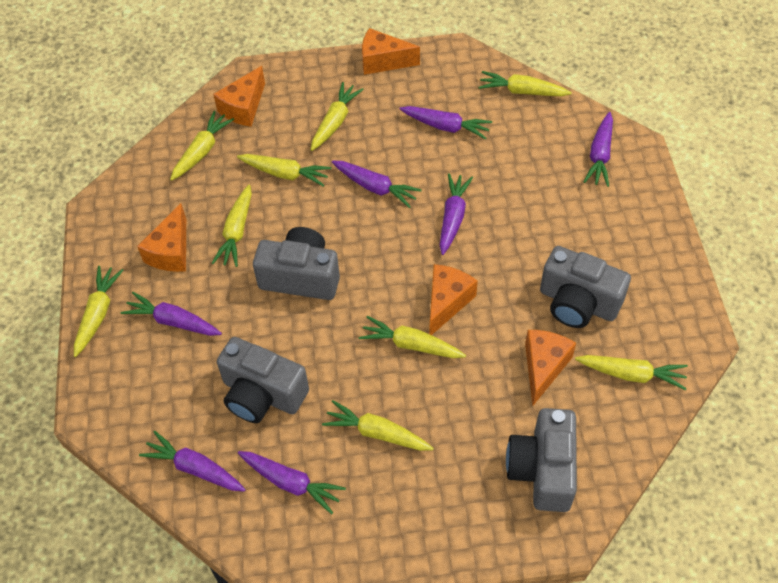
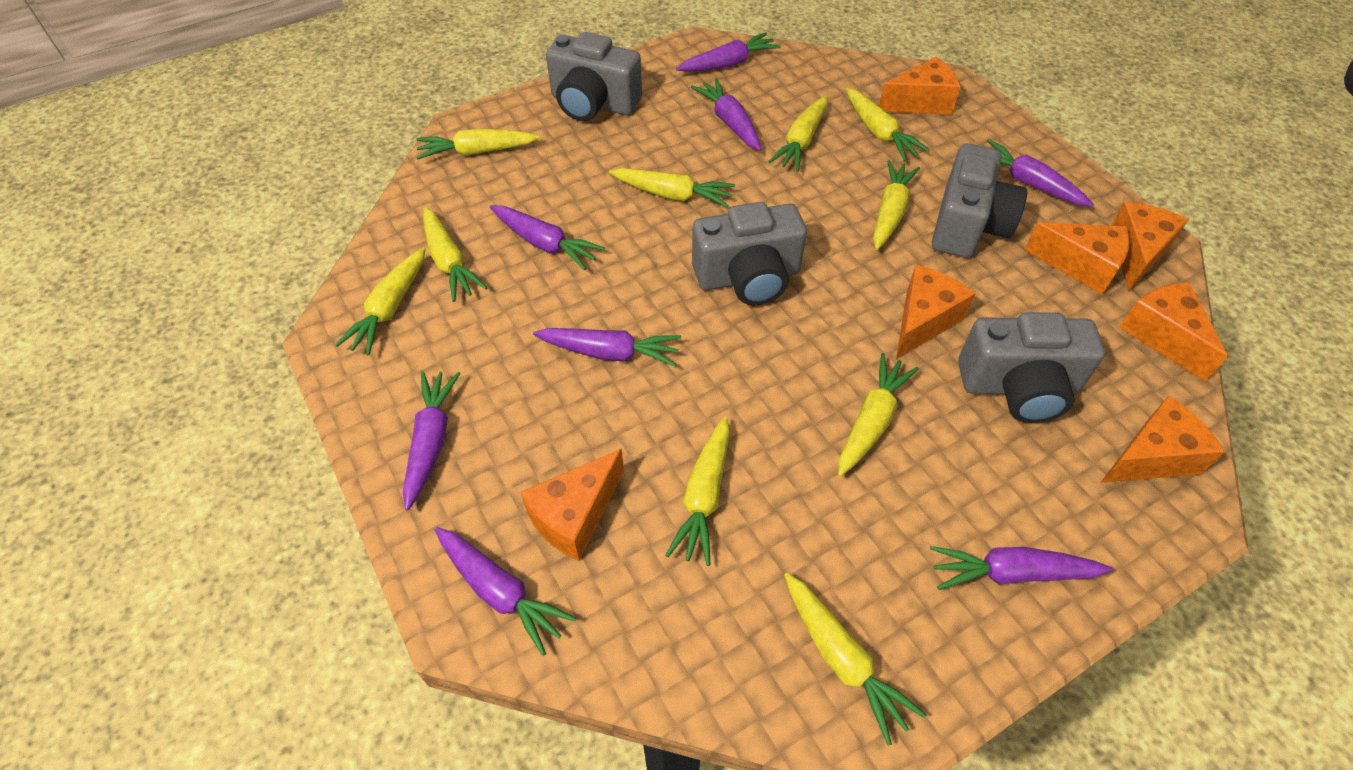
orange cheese: [137,203,186,272] [213,66,265,127] [362,28,420,75] [429,264,478,335] [525,330,576,406] = 5 -> [520,448,624,561] [879,57,961,115] [896,265,976,359] [1024,222,1130,295] [1101,396,1225,482] [1111,202,1188,291] [1119,282,1228,381] = 7
purple carrot: [121,292,222,336] [139,431,246,492] [238,451,346,515] [332,161,422,208] [399,106,492,140] [440,173,473,255] [584,112,613,187] = 7 -> [403,371,461,510] [435,527,576,656] [490,205,605,270] [533,328,681,367] [676,32,781,72] [691,78,761,151] [930,546,1113,590] [987,139,1094,207] = 8
yellow carrot: [74,266,123,357] [170,111,234,181] [212,185,252,267] [237,154,331,187] [311,82,364,151] [322,400,434,451] [359,316,466,358] [478,71,572,96] [575,355,688,390] = 9 -> [335,247,426,355] [416,129,540,160] [423,207,488,302] [609,168,735,207] [666,416,730,566] [768,96,827,172] [784,573,926,746] [838,353,919,477] [846,88,930,161] [873,160,920,250] = 10

